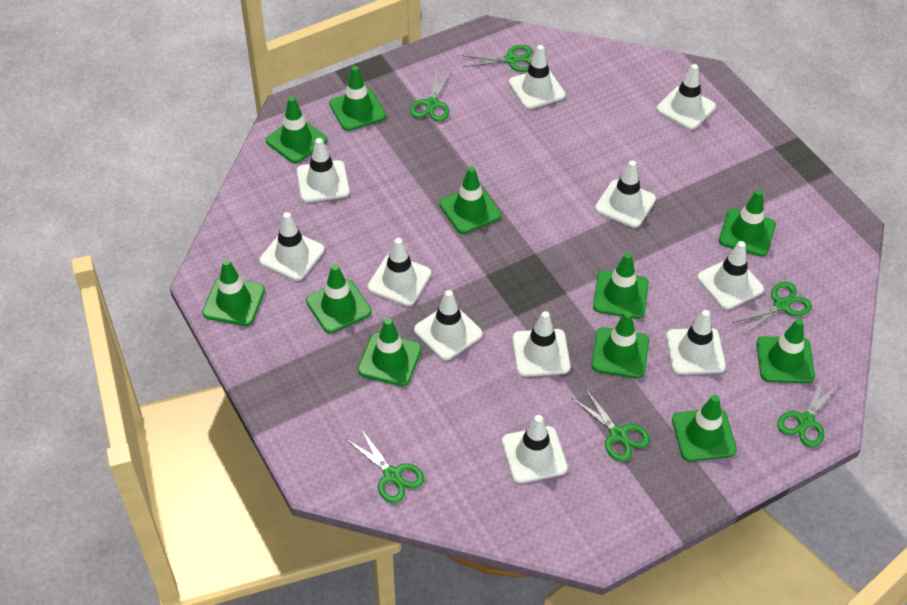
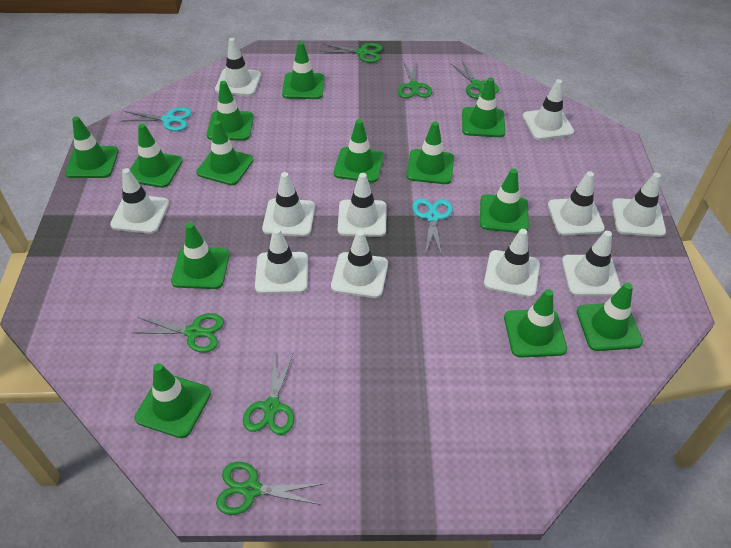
green traffic cone: [202,259,265,326] [265,97,327,163] [306,264,371,333] [329,66,386,131] [358,318,422,386] [439,166,501,234] [591,311,649,378] [593,253,649,319] [672,395,737,462] [718,190,776,256] [756,319,815,383] = 11 -> [65,116,119,178] [130,124,183,188] [135,363,211,438] [171,223,230,289] [196,121,253,185] [207,81,254,141] [282,42,325,99] [334,119,384,183] [406,121,454,184] [462,78,505,137] [480,168,529,233] [504,289,567,357] [577,283,643,351] = 13
turquoise scissors: none = 0 -> [123,107,192,131] [412,199,453,256] = 2

